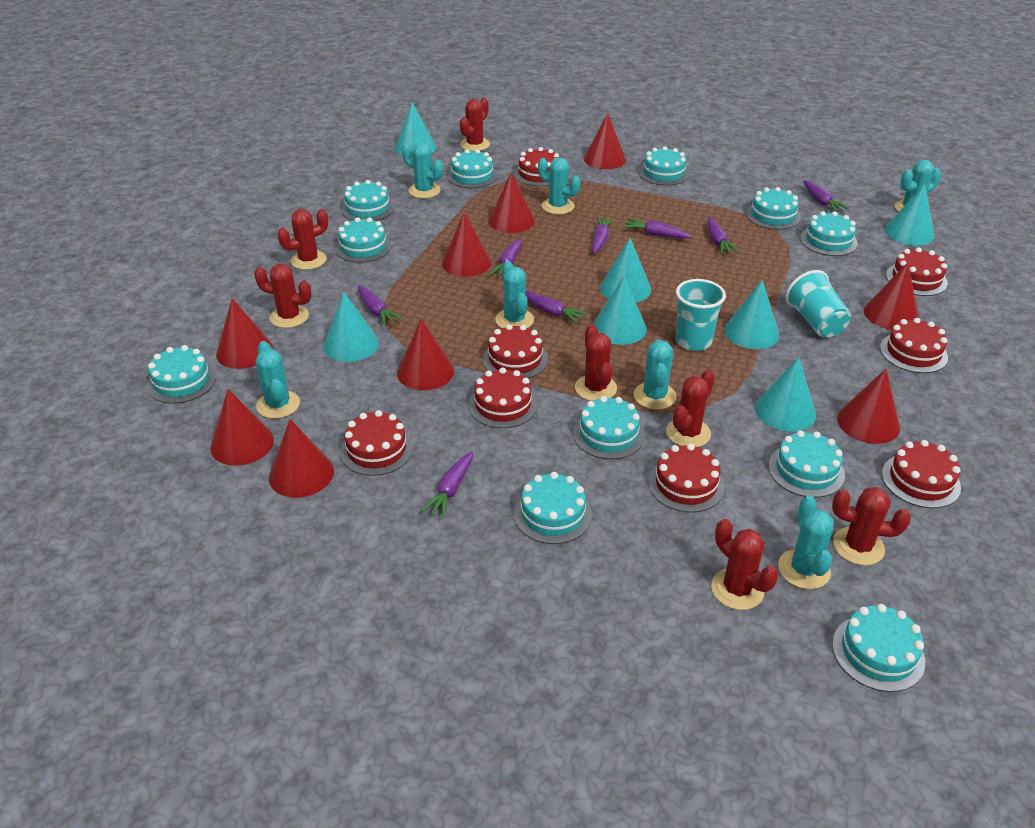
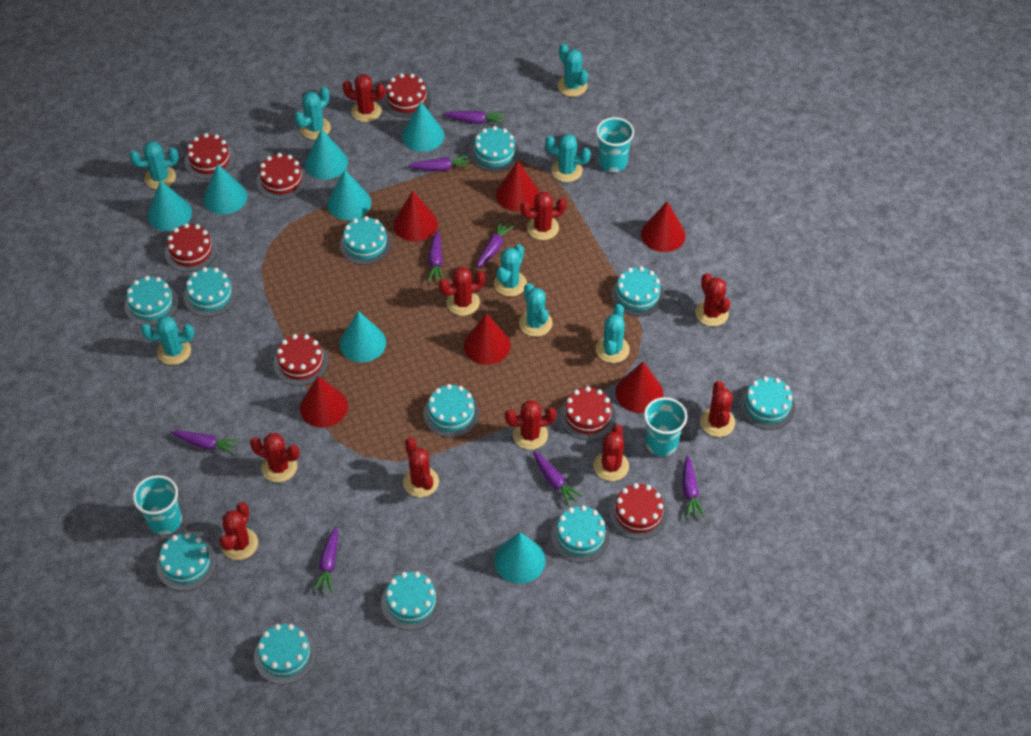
red cactus: [254,264,312,328] [277,209,328,270] [460,98,490,151] [575,325,617,401] [666,370,715,447] [711,519,778,610] [832,487,911,566] = 7 -> [219,502,258,560] [250,433,300,482] [342,74,386,122] [403,437,439,497] [439,267,486,316] [505,400,557,450] [520,192,567,240] [593,425,629,481] [695,273,730,326] [700,381,735,437] = 10
red cake: [340,410,413,476] [469,367,538,428] [483,324,548,378] [514,147,559,186] [648,444,725,513] [880,318,948,373] [882,440,961,508] [886,248,948,296] = 8 -> [165,223,217,272] [185,133,235,179] [256,153,307,200] [273,334,328,386] [383,73,431,118] [560,386,616,440] [609,483,668,540] = 7
red cone: [210,389,274,466] [216,298,273,369] [269,419,334,498] [397,318,454,391] [442,213,491,277] [488,172,535,233] [584,113,626,169] [837,369,900,444] [864,262,919,330] = 9 -> [300,376,348,428] [393,191,438,242] [464,313,510,365] [496,161,539,212] [616,362,663,413] [641,201,686,252] = 6
turquoise cactus: [256,341,300,419] [402,143,443,199] [495,261,534,328] [538,158,581,215] [634,339,677,410] [778,495,834,589] [895,160,941,212] = 7 -> [129,141,179,189] [141,316,194,365] [294,87,331,140] [494,244,527,297] [519,283,552,337] [545,134,591,182] [557,43,588,97] [596,304,630,363] = 8
turquoise cup: [675,279,726,351] [786,270,851,338] = 2 -> [133,475,182,535] [596,117,634,172] [644,397,687,456] = 3

